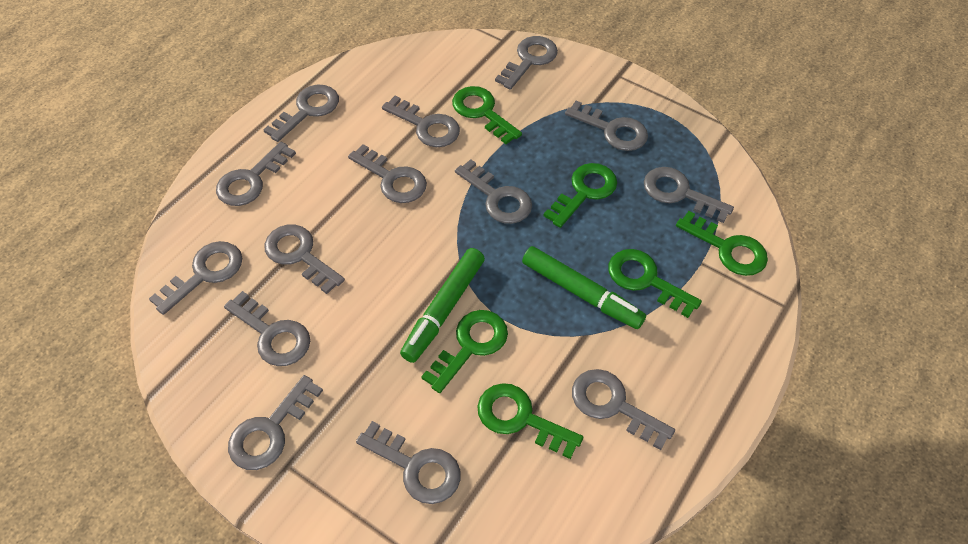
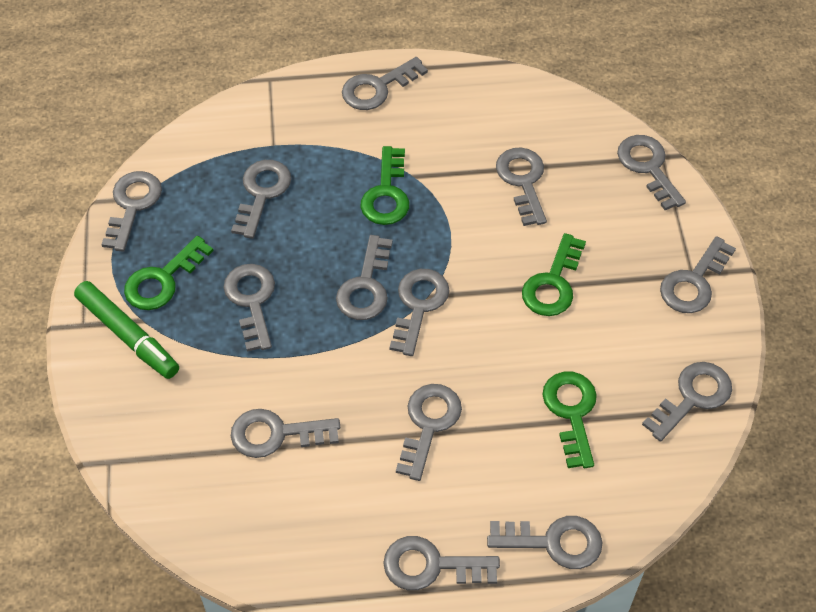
green key: [421,310,508,393] [452,86,522,144] [477,383,583,459] [544,163,617,228] [608,249,702,318] [676,211,768,276] = 6 -> [124,236,213,310] [360,146,409,225] [522,233,586,316] [542,372,597,468] = 4
green marker: [400,248,485,363] [522,246,646,329] = 2 -> [74,281,179,379] = 1

